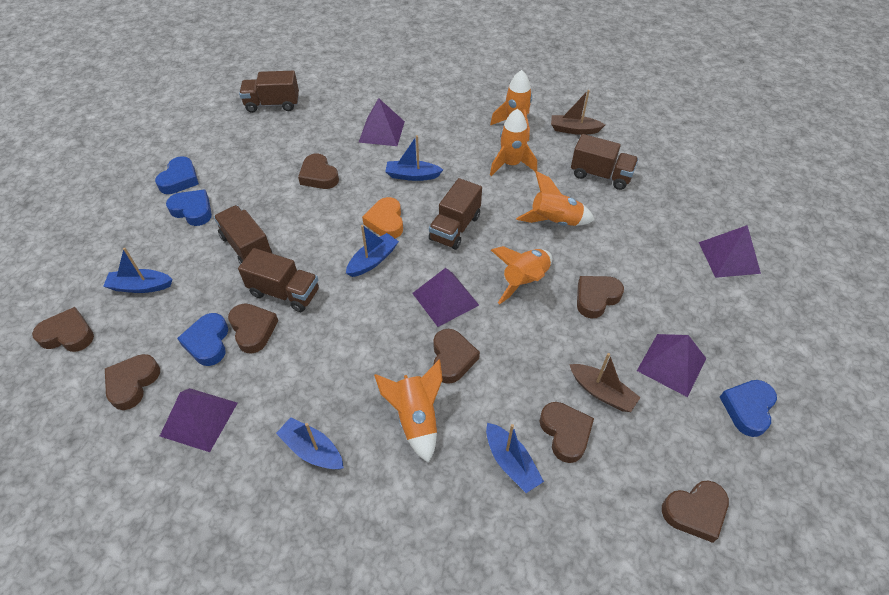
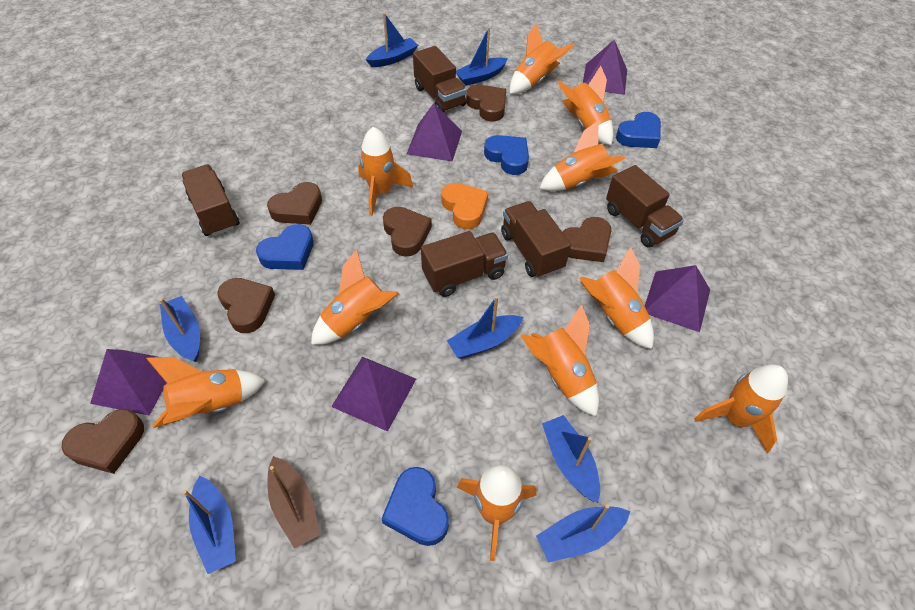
blue boat: [103,248,173,293] [276,417,344,469] [346,225,399,277] [385,135,443,181] [486,423,544,493] = 5 -> [159,296,200,362] [182,476,236,574] [366,13,418,67] [447,296,523,359] [456,27,508,86] [536,504,630,563] [542,415,600,503] = 7
brown boat: [551,90,605,135] [569,353,641,412] = 2 -> [267,456,320,549] = 1
brown heart: [32,307,94,352] [105,354,160,410] [228,303,278,354] [298,153,339,189] [433,329,480,384] [539,402,594,463] [577,276,624,318] [662,481,729,543] = 8 -> [61,409,144,474] [217,278,275,333] [267,182,322,225] [383,207,432,257] [466,85,506,121] [562,217,612,262] = 6
orange rocket: [374,360,443,463] [490,70,532,141] [490,108,537,176] [491,246,552,304] [516,171,595,226] = 5 -> [146,357,266,428] [311,249,399,345] [358,127,413,216] [457,465,536,561] [510,23,575,94] [521,304,599,417] [539,120,625,191] [557,66,614,145] [579,246,654,349] [694,364,788,453] = 10

